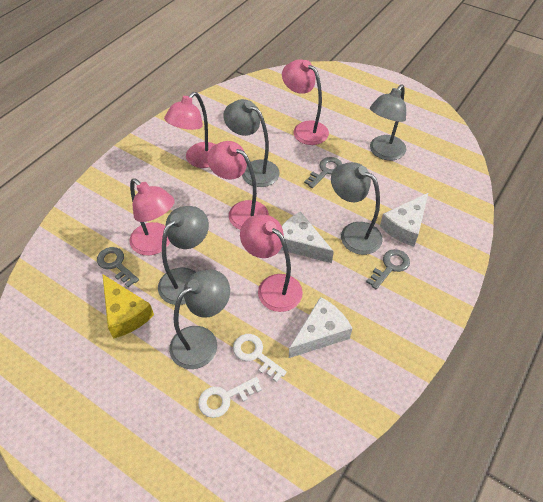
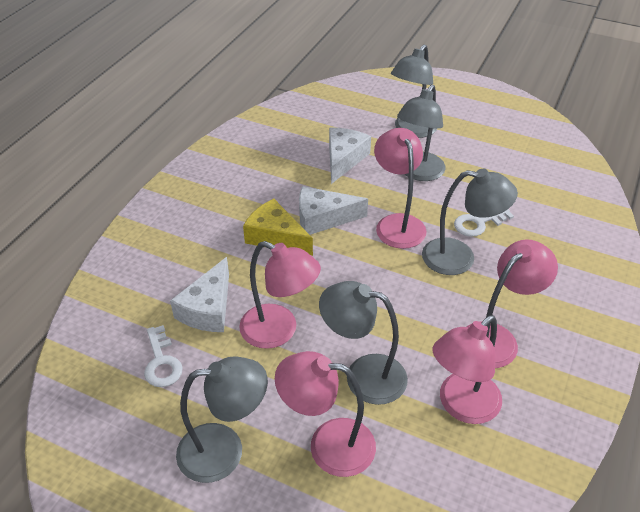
grey key: [97,247,139,287] [304,157,342,188] [366,249,410,289] = 3 -> none = 0

